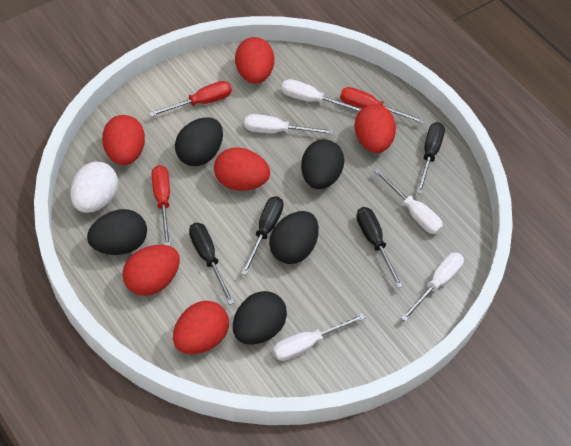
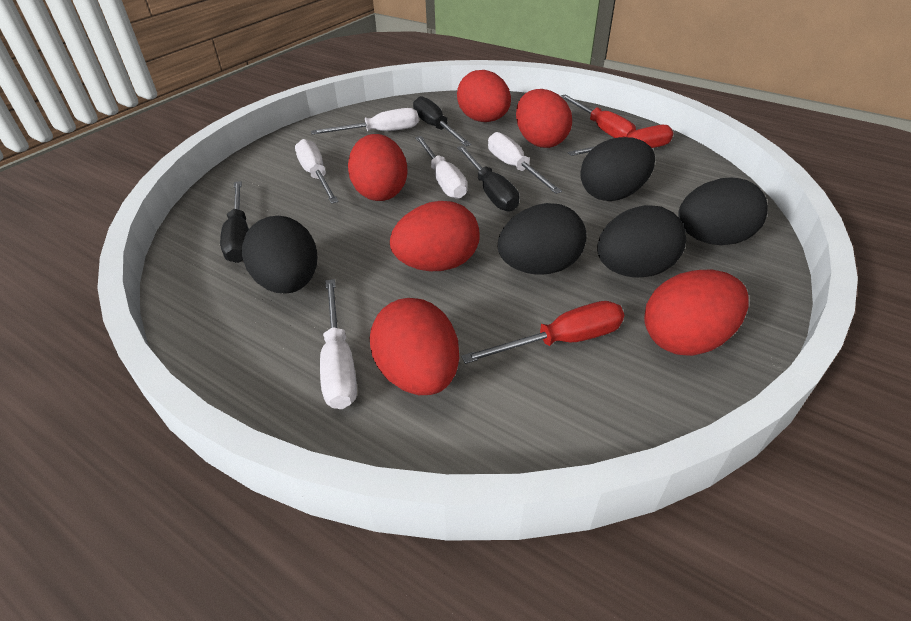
black screwdriver: [189,223,235,305] [241,197,284,275] [356,207,403,288] [417,122,445,194] = 4 -> [220,181,249,263] [413,96,471,146] [457,146,519,212] = 3
white egg: [70,162,118,213] = 1 -> none = 0

